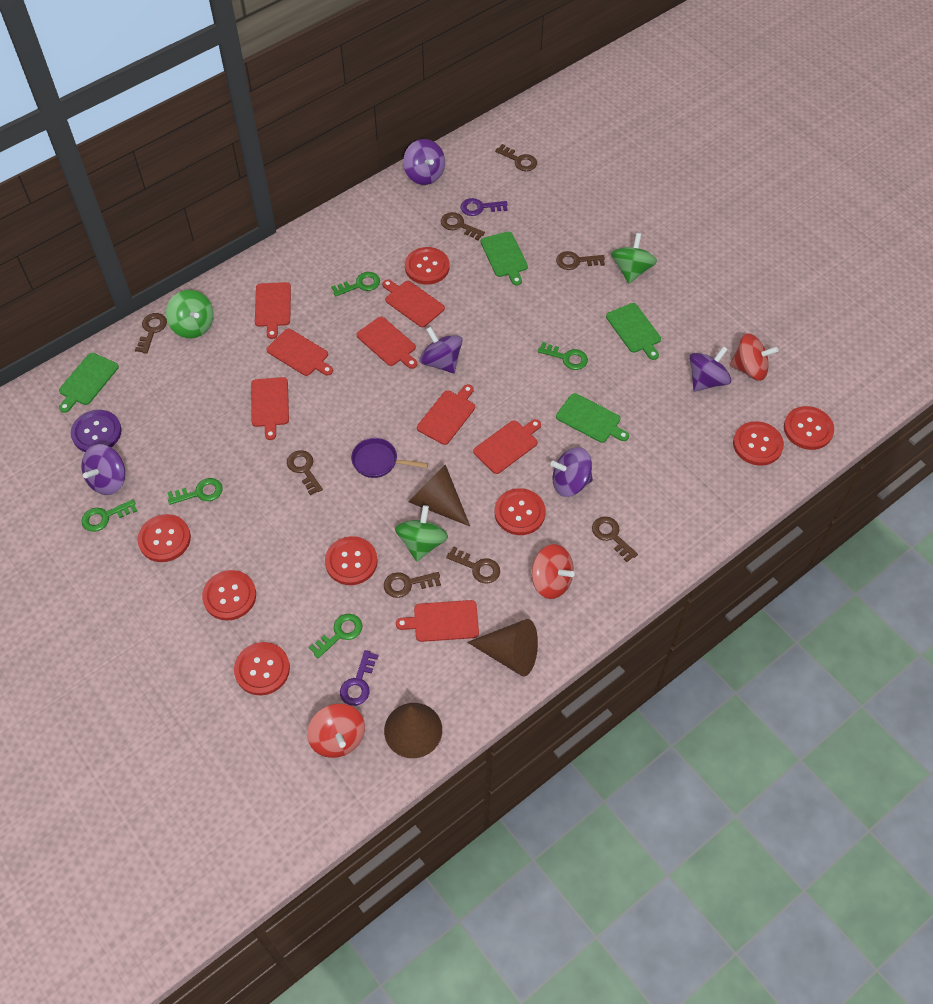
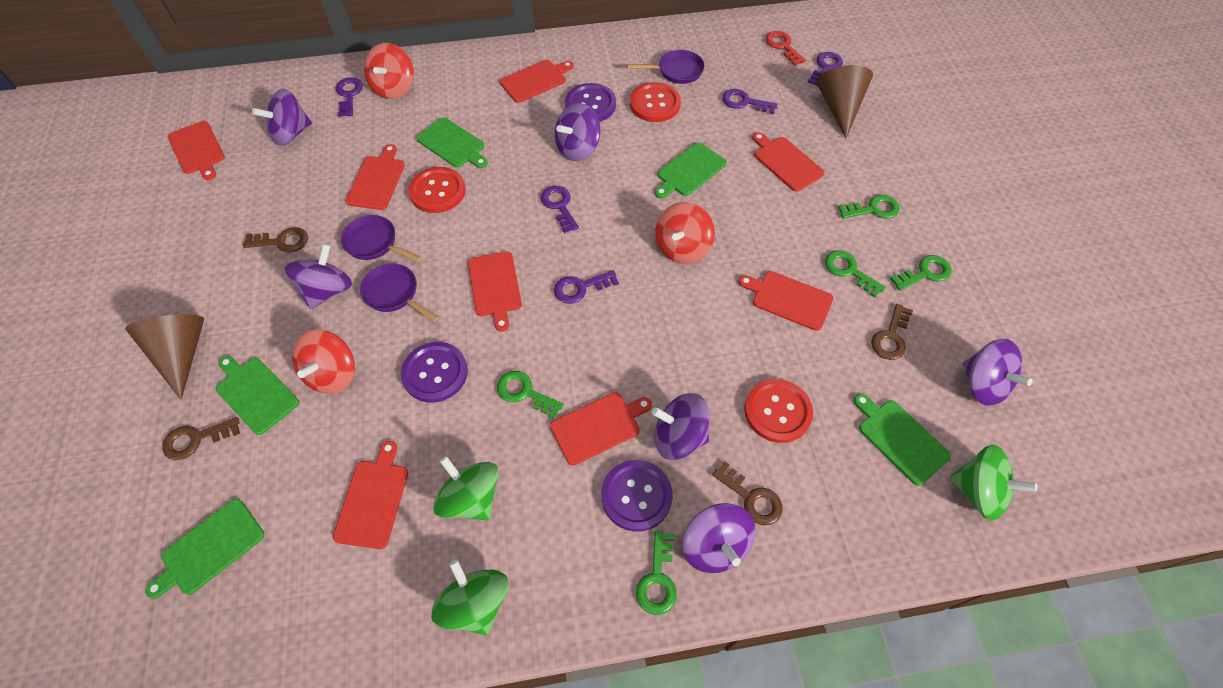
brown cone: [384,703,442,758] [408,464,470,526] [467,619,538,676] = 3 -> [125,314,204,400] [816,65,873,138] = 2
brown key: [135,313,167,354] [287,450,323,495] [384,572,441,598] [441,212,485,240] [446,546,500,584] [495,144,537,171] [556,251,605,270] [592,516,638,562] = 8 -> [162,417,240,460] [243,227,308,253] [712,461,782,525] [871,304,913,360] = 4
green cutting board: [59,353,119,413] [481,232,528,286] [556,393,629,443] [606,303,661,360] = 4 -> [145,499,264,599] [216,356,299,435] [416,117,488,168] [655,142,727,198] [853,393,951,486] = 5
purple button: [71,410,122,452] = 1 -> [401,342,468,403] [565,83,616,122] [601,460,673,532] = 3
purple key: [340,650,379,706] [461,198,508,216] = 2 -> [336,77,363,117] [541,186,579,233] [554,270,619,304] [722,89,778,114] [808,52,843,86] = 5
purple pan: [351,438,428,478] = 1 -> [341,215,422,262] [360,264,439,322] [627,50,704,84] = 3
purple spinning top: [81,444,125,495] [403,139,445,185] [419,327,463,374] [550,447,593,497] [689,346,731,392] = 5 -> [252,89,312,146] [284,244,352,309] [555,103,600,161] [652,393,710,460] [683,503,756,573] [963,339,1033,406] = 6
red button: [137,514,191,562] [202,570,256,621] [234,642,290,695] [325,536,378,585] [405,247,450,285] [495,488,546,535] [733,421,784,466] [784,406,834,450] = 8 -> [408,167,466,213] [630,82,681,122] [744,379,813,443] = 3
red key: none = 0 -> [766,31,806,66] = 1

